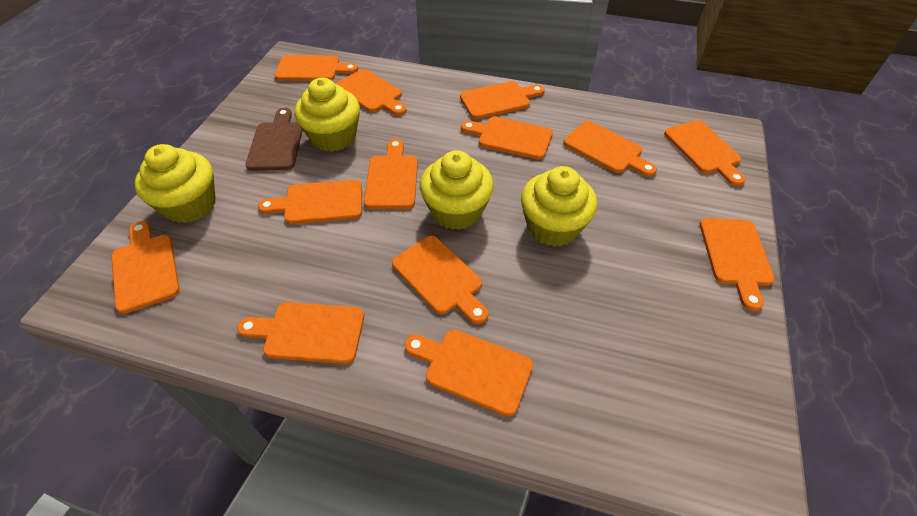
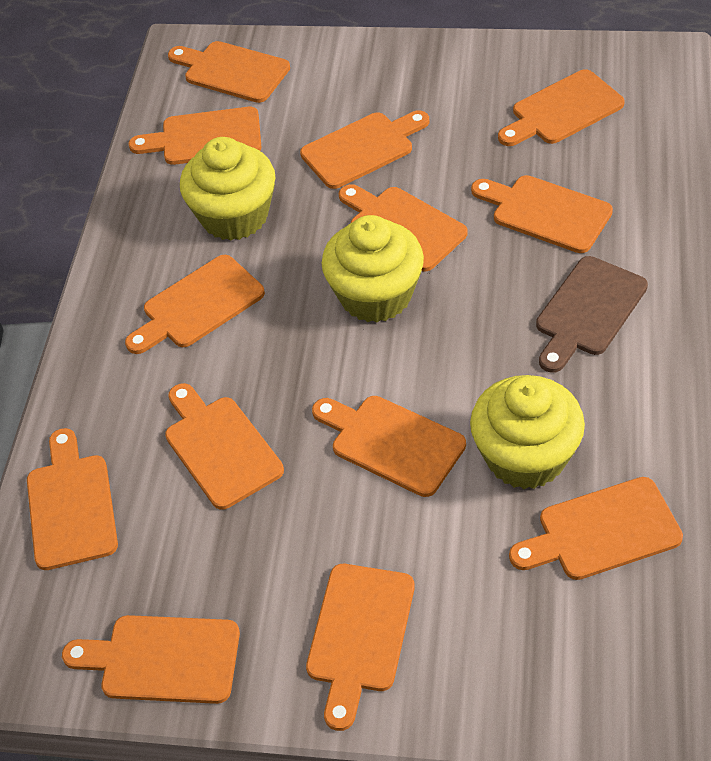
yellow cupcake: [134,144,216,223] [294,78,360,152] [420,150,494,230] [521,166,597,247] = 4 -> [180,137,275,241] [321,215,424,323] [470,375,585,489] = 3

